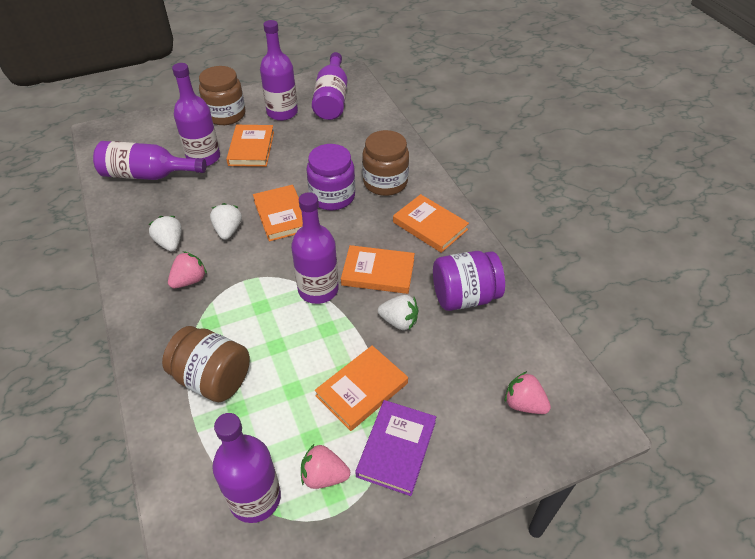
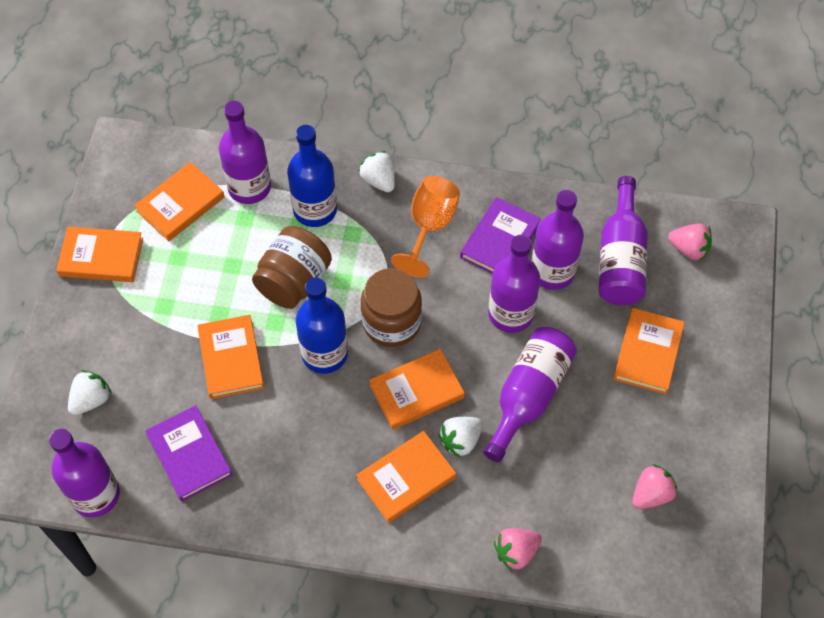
blue bottle: none = 0 -> [287,125,337,227] [296,277,348,374] = 2
brown jar: [162,326,250,402] [199,66,246,125] [362,130,409,196] = 3 -> [252,226,332,309] [361,269,422,347] = 2
orange book: [226,125,274,167] [253,185,303,242] [315,345,408,431] [341,245,415,294] [393,194,469,253] = 5 -> [56,226,143,282] [134,162,224,242] [197,315,264,399] [356,431,456,523] [369,349,465,430] [613,308,685,394] = 6
orange goblet: none = 0 -> [391,176,460,277] = 1
purple book: [355,400,436,496] = 1 -> [146,405,232,502] [460,197,541,274] = 2
purple jar: [306,144,355,211] [433,251,505,311] = 2 -> none = 0

